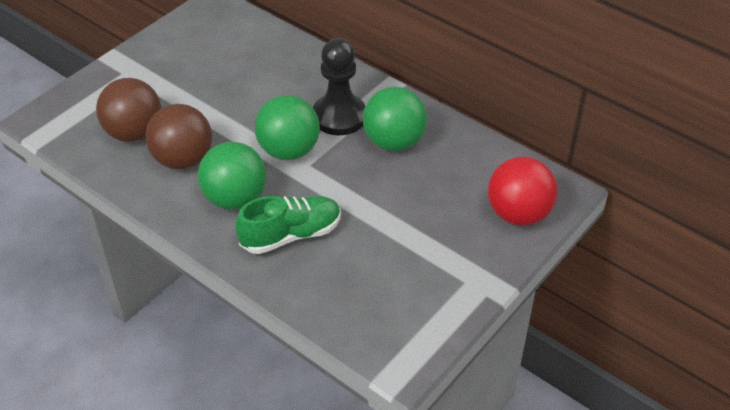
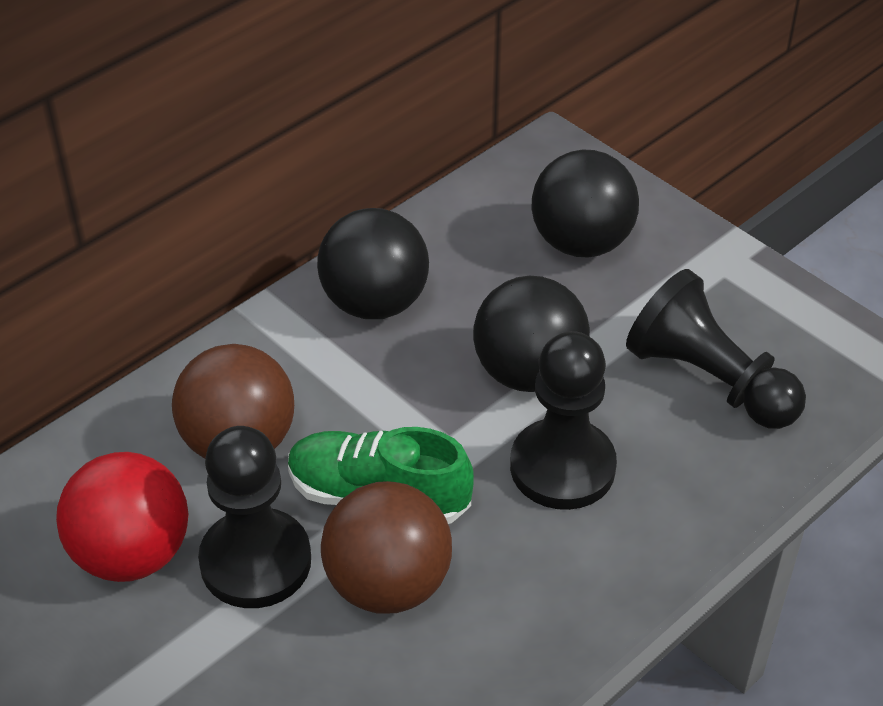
black ball: none = 0 -> [317,208,429,319] [473,275,590,392] [532,149,639,258] = 3
black pawn: [313,38,365,135] = 1 -> [198,426,311,608] [510,331,617,510] [626,269,806,429] = 3
green ball: [198,142,266,210] [255,95,320,160] [363,87,427,151] = 3 -> none = 0

